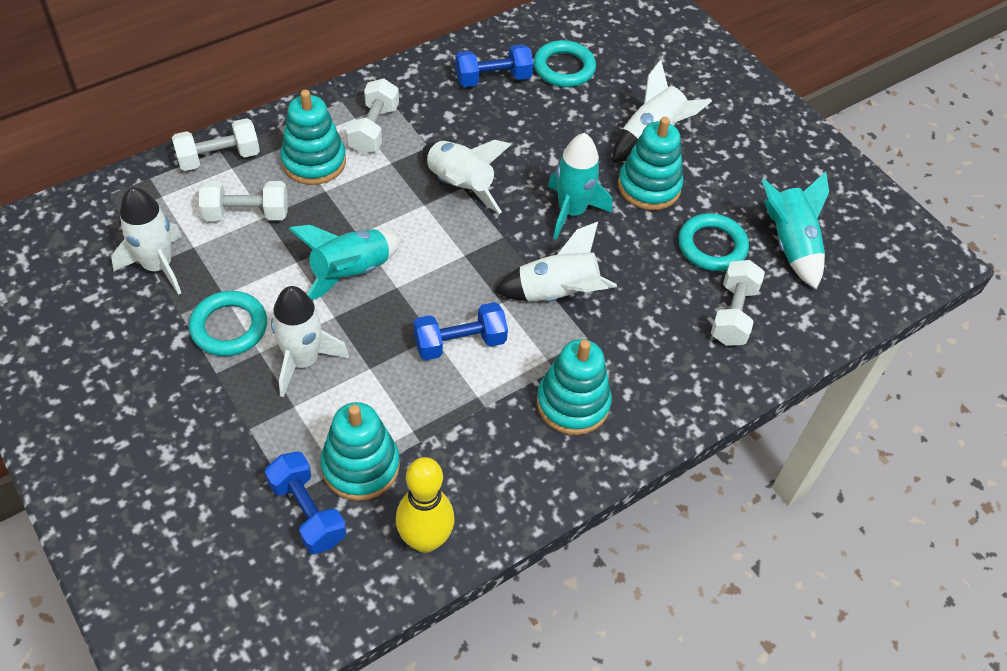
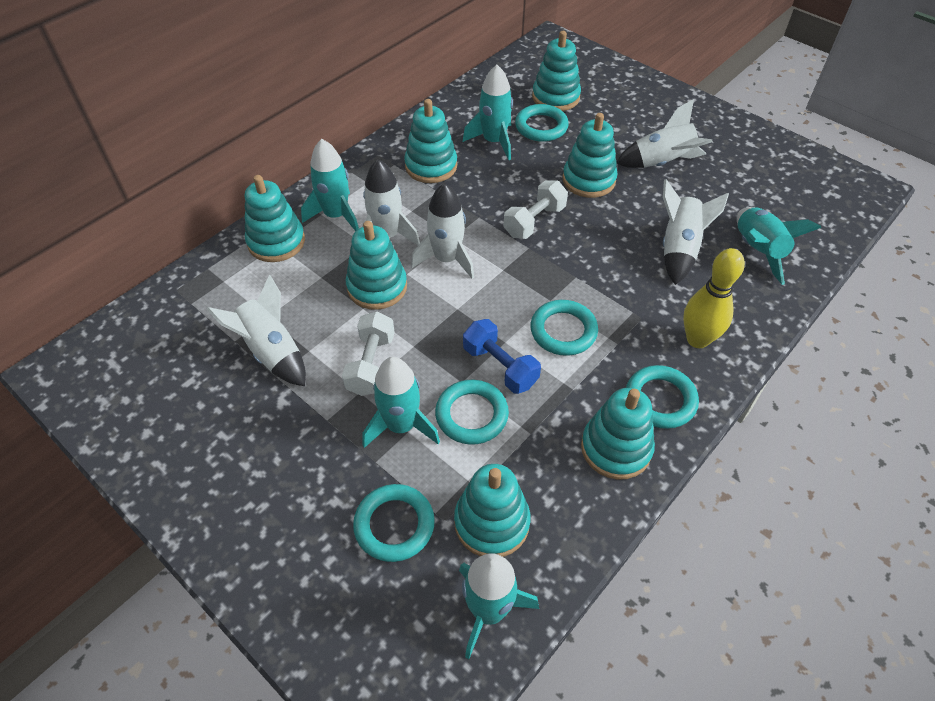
blue dumbbell: [265,452,346,554] [413,302,508,360] [455,44,533,87] = 3 -> [463,319,541,394] = 1
turquoise ring: [189,291,267,356] [534,40,596,87] [678,213,749,271] = 3 -> [353,484,435,562] [435,380,509,445] [515,104,569,142] [530,300,598,356] [626,365,699,429] = 5
turquoise rocket: [289,225,401,300] [548,133,612,239] [762,172,829,289] = 3 -> [301,139,359,231] [363,357,440,448] [459,553,539,659] [463,65,513,160] [737,207,822,285] = 5
turquoise stacking toy: [280,90,346,185] [321,402,400,501] [537,339,612,435] [618,117,683,210] = 4 -> [245,175,305,262] [346,221,407,310] [404,99,457,183] [454,464,531,557] [532,31,581,111] [562,113,618,198] [581,388,655,480] = 7
white dumbbell: [172,118,260,171] [199,181,288,221] [346,78,399,154] [711,260,765,346] = 4 -> [342,311,395,396] [503,181,568,239] = 2

